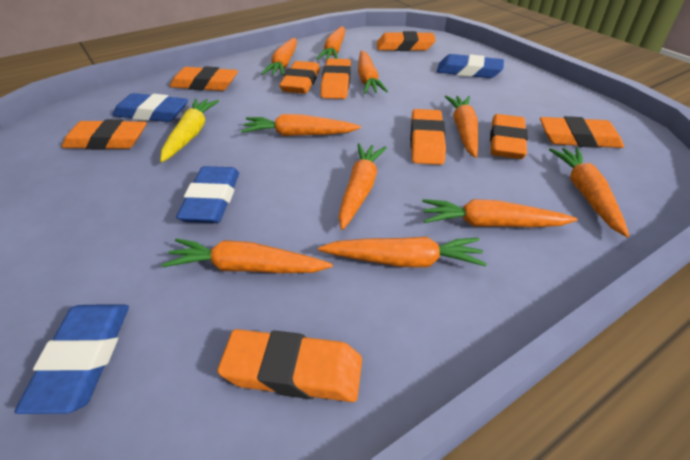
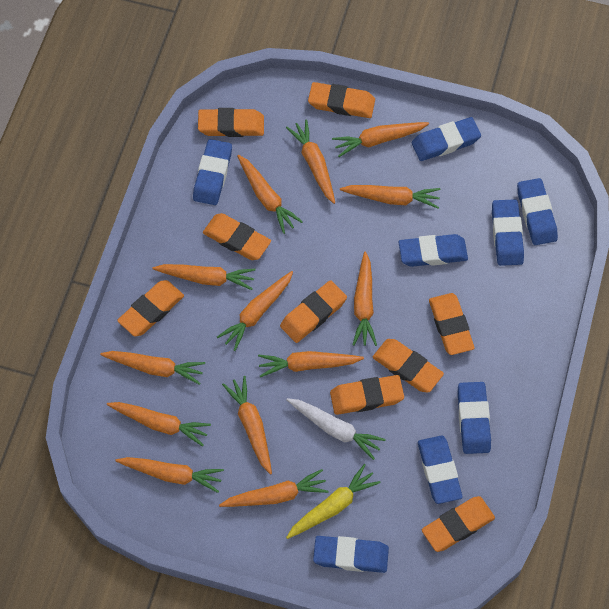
blue eraser: [15,304,129,414] [113,93,188,122] [176,166,239,223] [437,54,504,78] = 4 -> [193,139,232,205] [313,536,389,573] [399,234,468,267] [412,117,481,161] [418,436,462,504] [458,382,491,454] [492,199,524,266] [517,178,558,245] = 8
orange carrot: [162,238,333,273] [241,114,361,136] [261,38,297,76] [317,26,345,60] [318,237,487,267] [338,143,387,230] [358,51,388,94] [422,199,578,227] [445,96,478,158] [549,147,630,237] = 10 -> [100,351,205,385] [107,402,211,447] [115,457,224,493] [152,264,256,290] [217,271,293,351] [219,469,328,507] [222,376,272,475] [237,155,303,234] [258,351,364,377] [286,120,335,204] [332,122,429,157] [340,185,440,209] [353,251,377,346] = 13
white carrot: none = 0 -> [287,398,386,460] = 1

